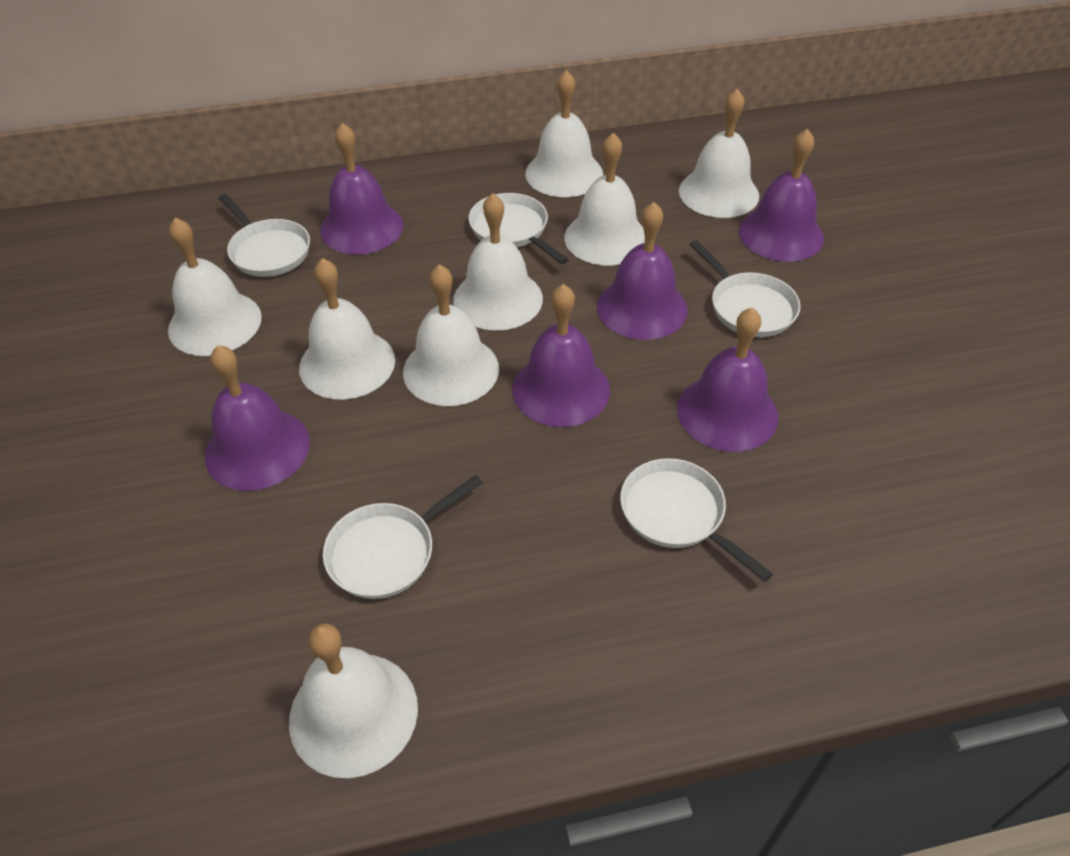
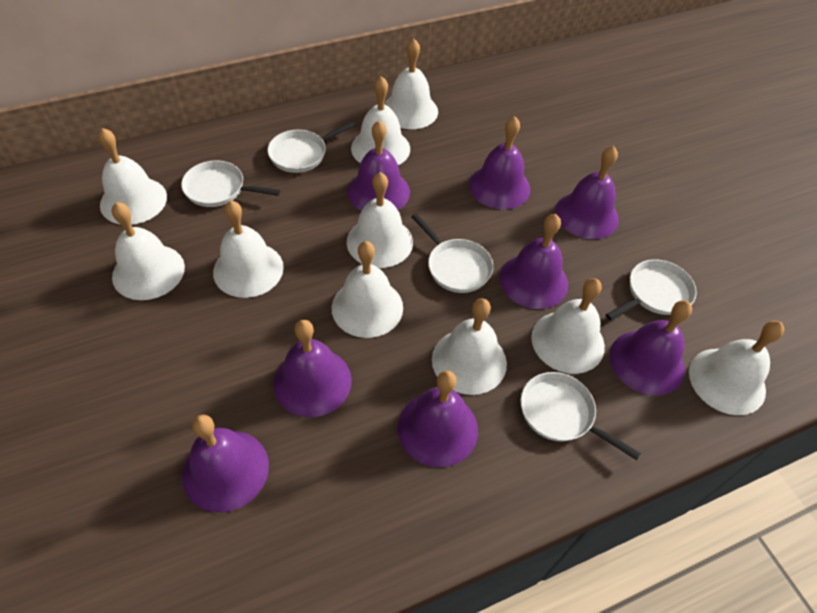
purple bell: [205,345,310,491] [320,123,403,255] [512,284,610,427] [597,202,688,340] [677,307,778,452] [739,129,824,262] = 6 -> [182,415,269,513] [273,320,352,417] [347,121,410,211] [398,370,478,467] [469,116,531,209] [500,214,568,309] [555,146,619,239] [610,300,692,396] = 8
white bell: [168,217,262,356] [289,624,418,778] [299,258,395,399] [403,264,499,406] [453,193,543,330] [525,70,603,197] [564,133,645,266] [679,89,759,218] = 8 -> [98,128,167,225] [112,202,185,300] [213,200,284,298] [332,241,403,338] [347,172,413,268] [351,76,410,165] [384,39,438,129] [432,298,507,395] [531,278,605,374] [689,321,784,415] = 10

